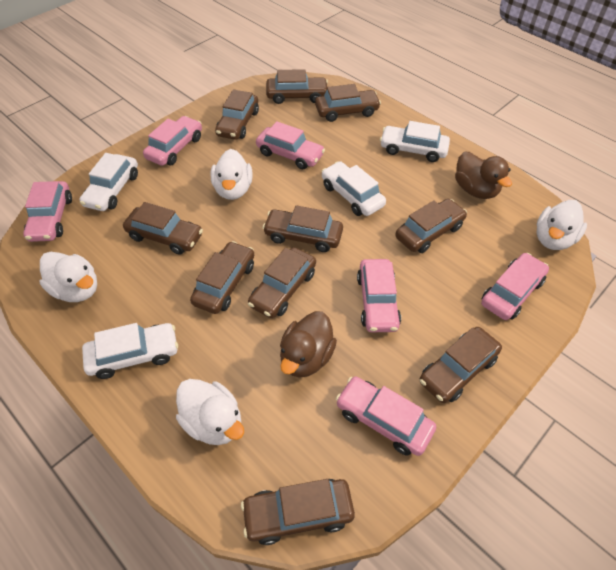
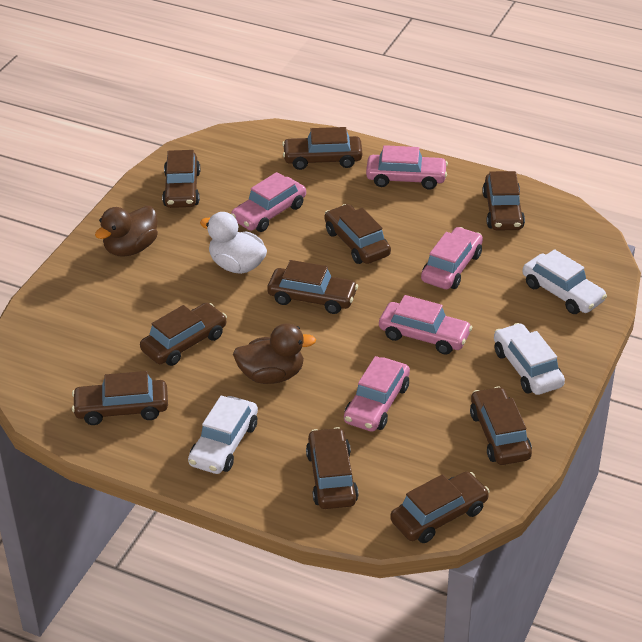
pink car: [23,181,72,242] [143,116,202,166] [256,121,325,169] [336,377,436,456] [357,259,401,332] [481,253,549,320] = 6 -> [231,172,306,232] [344,356,410,432] [366,145,448,190] [379,295,472,355] [421,227,483,289] = 5
white car: [80,153,138,211] [82,323,178,379] [322,161,386,216] [380,121,450,162] = 4 -> [188,396,258,474] [494,323,565,395] [522,249,607,314] = 3
white duck: [39,252,97,302] [176,379,244,445] [211,149,253,200] [537,200,587,250] = 4 -> [200,212,267,274] = 1

